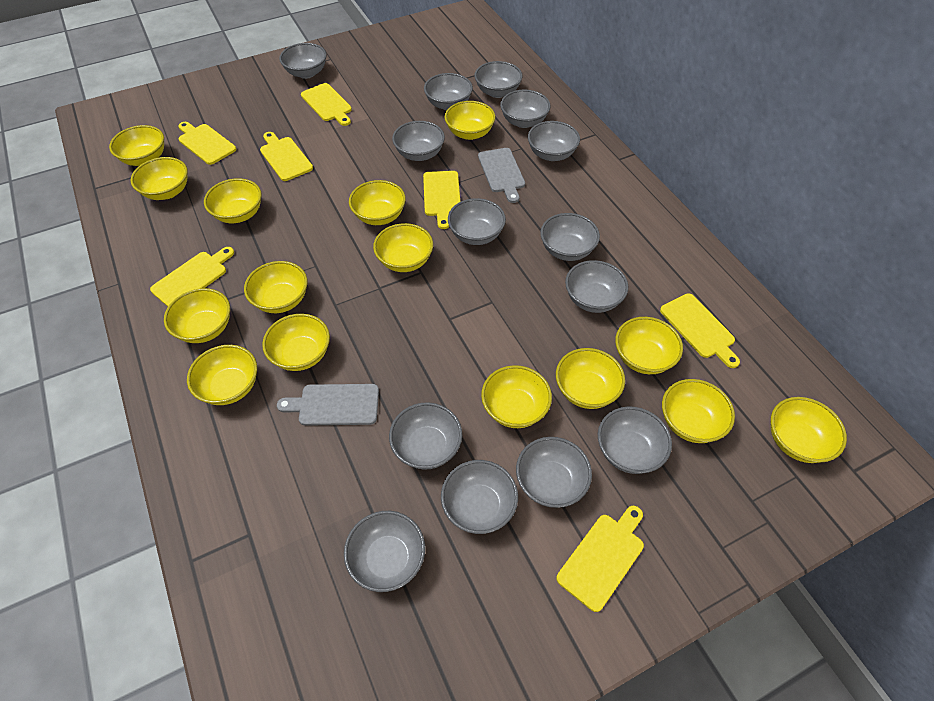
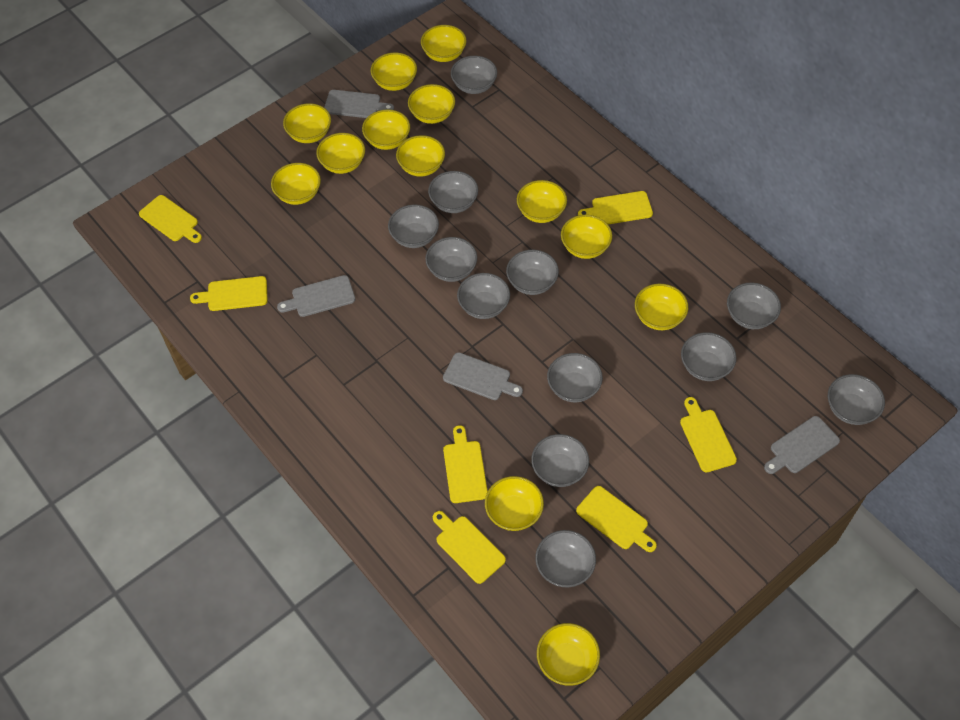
grey bowl: [279,43,327,79] [344,511,425,592] [389,402,462,470] [392,121,445,161] [424,73,473,110] [441,460,518,534] [448,198,506,245] [474,61,522,98] [500,90,550,128] [516,437,592,508] [528,121,580,161] [540,213,600,261] [565,260,628,313] [598,407,672,474] = 14 -> [388,205,439,248] [425,237,477,282] [428,171,478,213] [451,56,497,94] [457,273,510,319] [506,250,559,295] [531,434,589,487] [535,530,596,587] [547,353,603,402] [681,332,737,381] [727,283,781,329] [828,374,885,425] = 12
grey cutting board: [277,384,379,426] [478,148,525,203] = 2 -> [277,275,355,317] [324,90,394,118] [443,352,523,400] [764,416,840,474] = 4
yellow bowl: [109,125,164,166] [131,157,188,200] [164,288,230,343] [187,345,257,405] [204,178,262,223] [244,261,308,313] [262,314,330,371] [349,180,406,225] [373,223,433,272] [445,101,495,140] [481,365,552,428] [556,348,625,409] [615,317,683,374] [662,379,735,443] [771,397,847,463] = 15 -> [271,163,321,205] [283,103,331,143] [316,133,365,174] [362,110,410,150] [371,53,417,91] [396,135,445,177] [408,84,455,124] [421,25,466,62] [485,476,544,531] [517,180,567,223] [537,623,600,686] [561,215,612,259] [635,284,688,330] = 13

